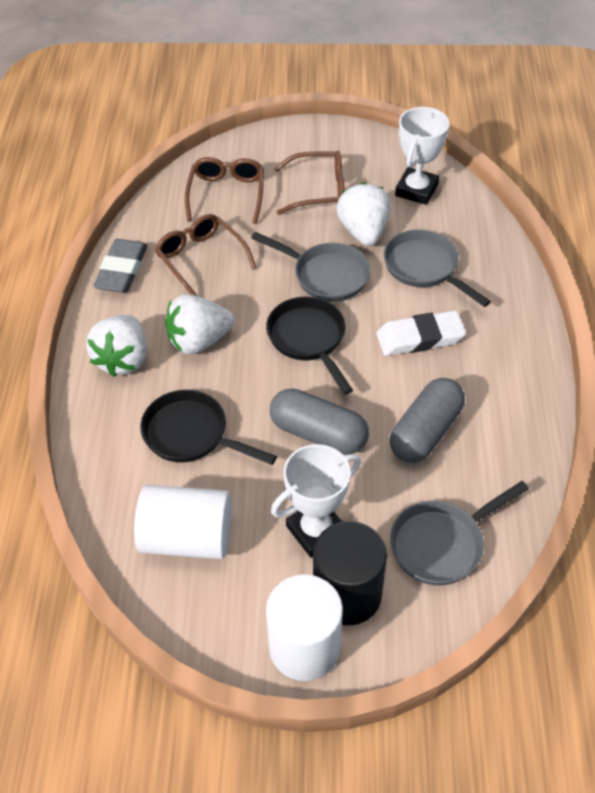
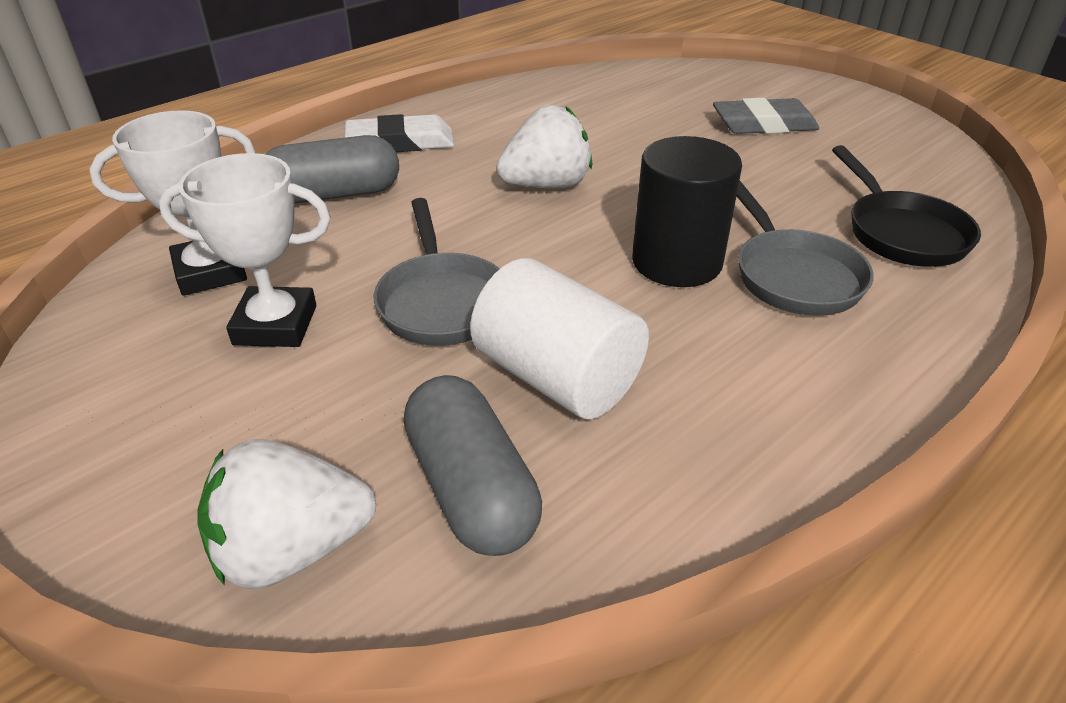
black pan: [140,390,277,465] [266,297,353,395] = 2 -> [832,145,981,267] = 1
brown glasses: [155,214,257,296] [185,157,264,224] [274,151,345,215] = 3 -> none = 0
grey pan: [251,232,371,302] [384,229,491,307] [390,481,529,585] = 3 -> [374,198,500,346] [737,181,874,316] = 2
white cylinder: [134,485,232,559] [266,574,343,681] = 2 -> [470,258,649,419] = 1
white strawberry: [86,315,147,377] [165,294,234,354] [336,182,391,246] = 3 -> [197,439,376,590] [496,105,592,188] = 2

